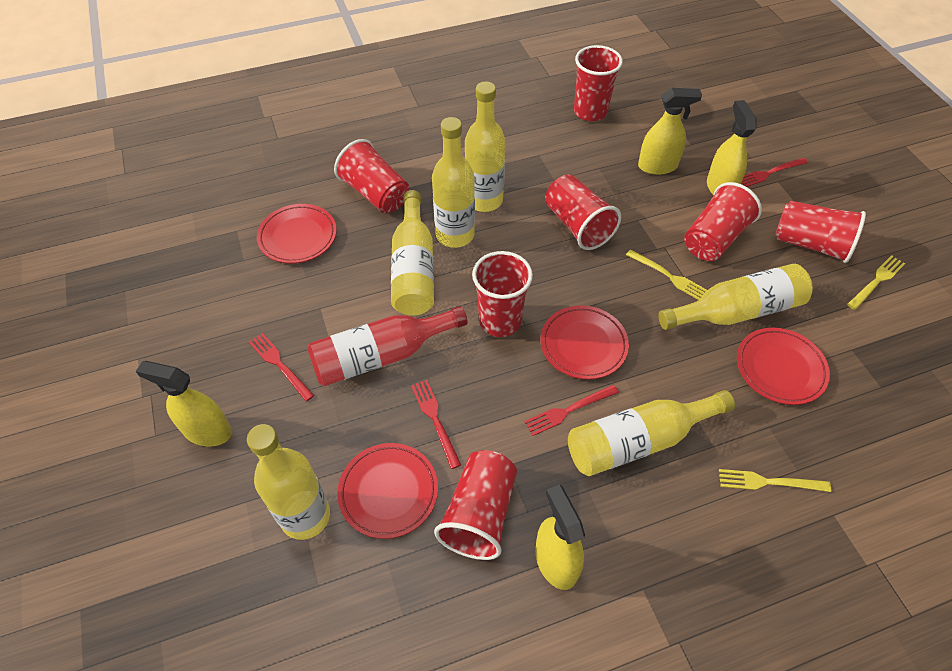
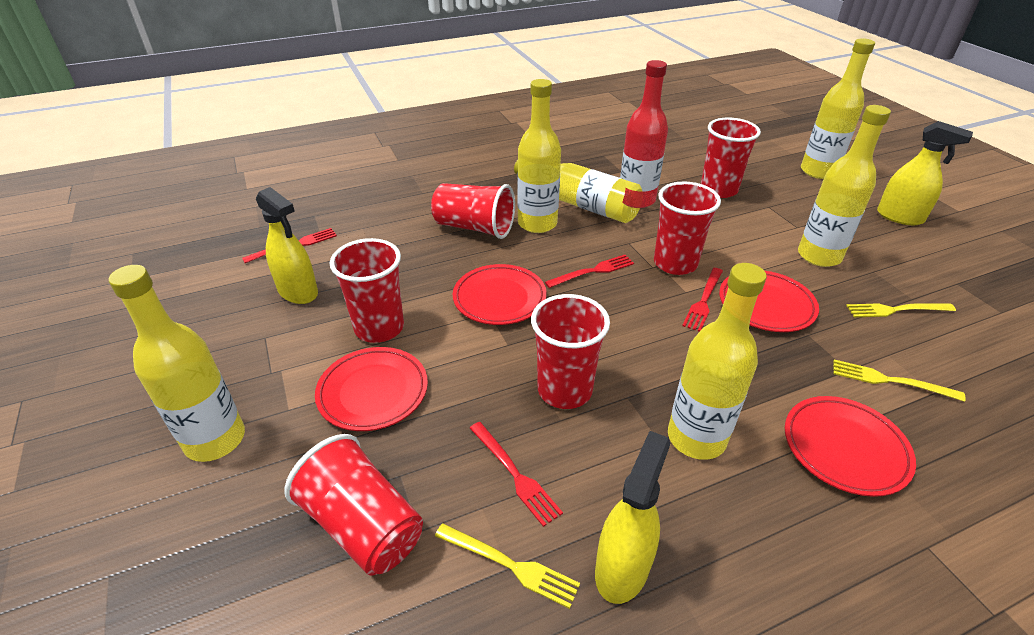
red cup: [334,139,409,213] [434,450,517,560] [472,251,533,337] [545,174,621,250] [574,45,623,121] [684,182,762,261] [775,200,866,263] = 7 -> [284,434,423,576] [330,238,404,343] [431,183,515,239] [531,294,610,409] [654,181,721,275] [701,118,761,198] = 6
yellow spray bottle: [136,361,232,447] [535,485,585,590] [638,88,702,175] [707,100,757,195] = 4 -> [256,187,318,304] [595,431,670,604] [877,121,973,225] = 3

